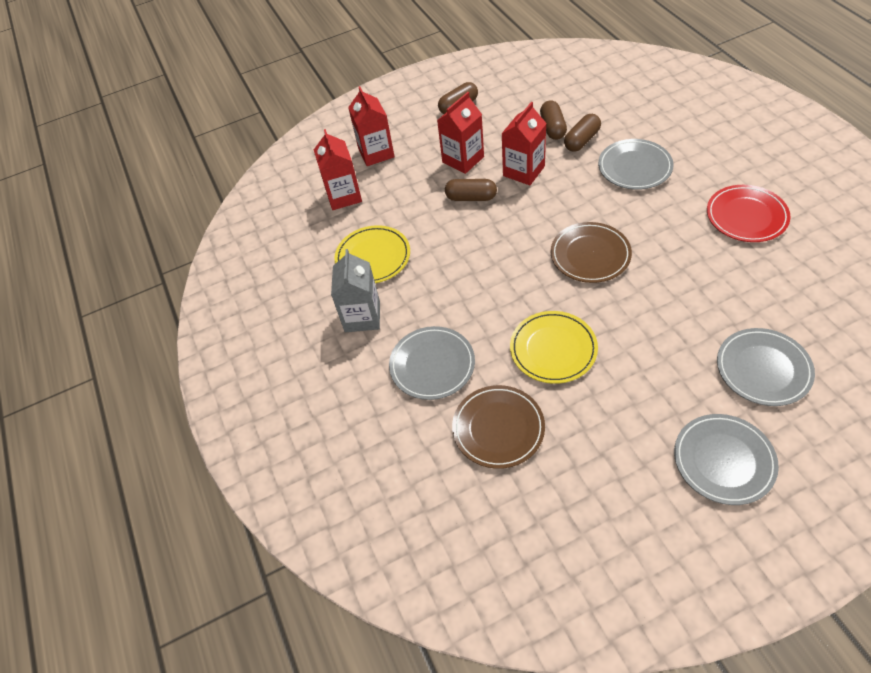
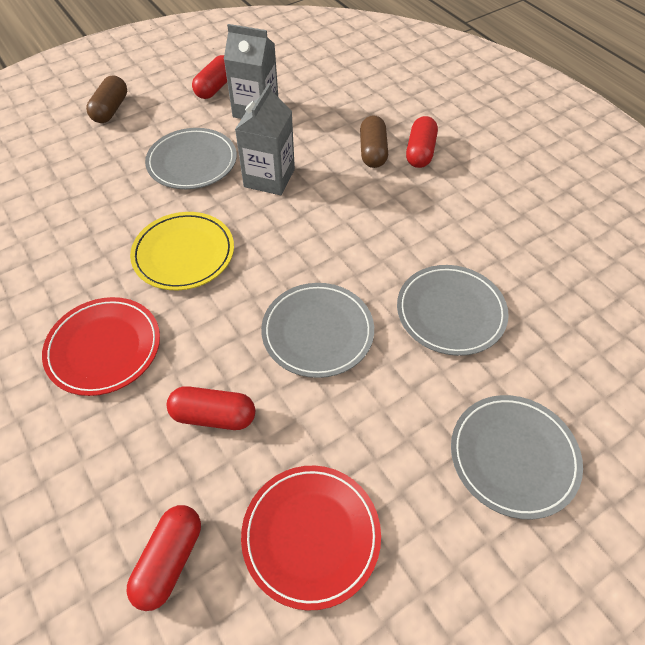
brown capsule: [438,82,478,114] [445,179,497,201] [540,100,567,140] [564,114,601,152] = 4 -> [86,76,127,123] [360,115,388,168] = 2
brown plate: [452,385,545,469] [550,222,632,283] = 2 -> none = 0
grey carton: [331,249,380,332] = 1 -> [224,24,278,119] [235,83,295,195] = 2
red capsule: none = 0 -> [127,505,201,611] [167,386,255,430] [192,55,227,99] [406,116,438,168] = 4
red carton: [314,129,362,210] [348,86,395,166] [437,92,484,174] [502,102,547,185] = 4 -> none = 0
red plate: [707,185,791,242] = 1 -> [42,297,160,396] [241,466,381,611] = 2
yellow plate: [334,225,410,283] [510,311,598,384] = 2 -> [130,212,234,290] = 1

